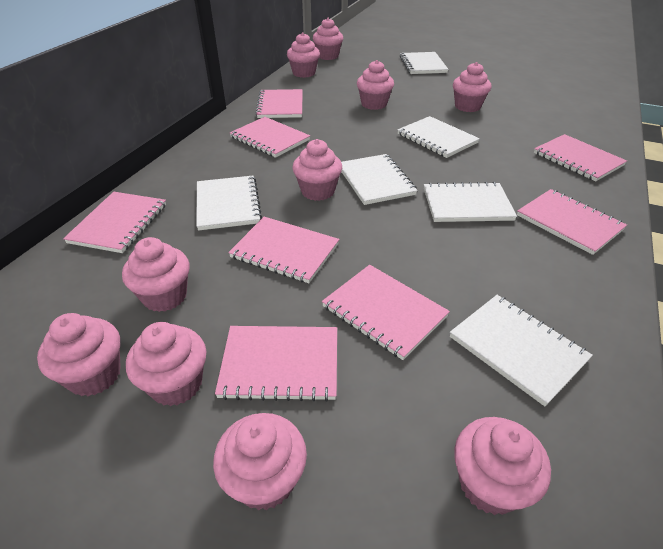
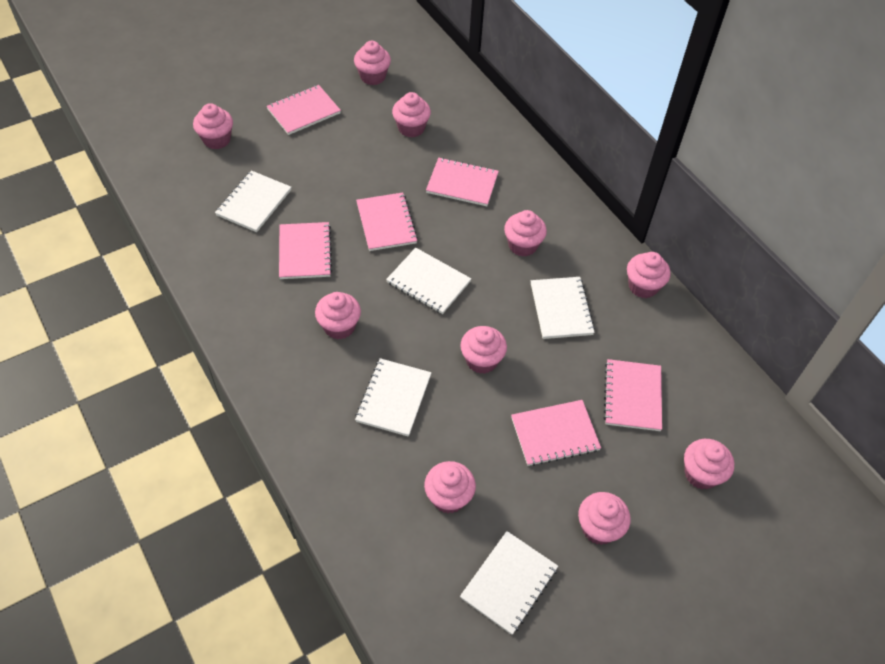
pink notebook: [63,192,166,253] [215,326,337,402] [228,217,339,283] [230,117,310,158] [255,89,303,118] [322,265,450,360] [517,189,627,255] [534,134,627,182] = 8 -> [267,85,341,135] [279,222,332,279] [356,192,418,251] [426,157,499,206] [511,400,601,466] [604,359,662,431] = 6
white notebook: [196,176,262,231] [341,154,418,205] [398,116,480,158] [400,52,449,74] [424,182,517,222] [450,295,593,406] = 6 -> [215,171,291,232] [355,358,432,437] [386,248,471,314] [460,531,558,635] [531,277,595,339] = 5

